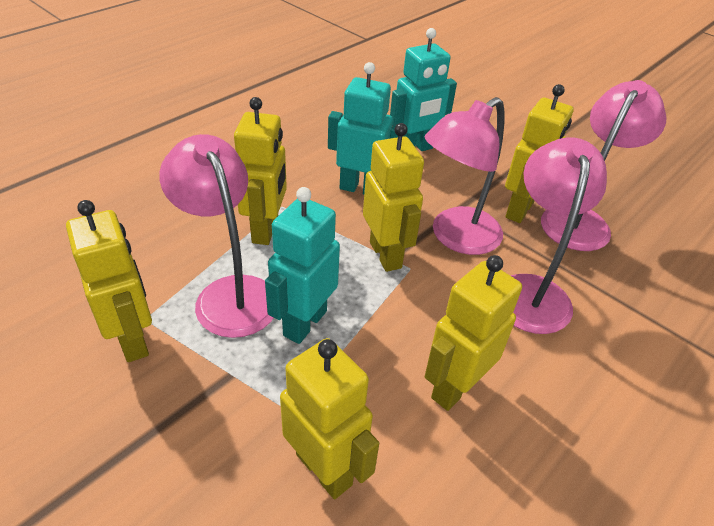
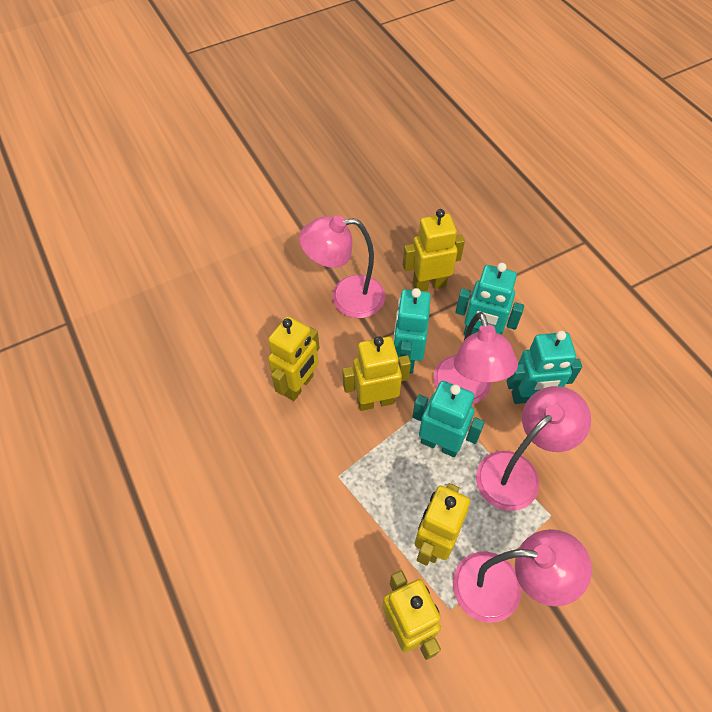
turquoise robot: [265,187,340,344] [328,62,403,195] [390,28,457,151] = 3 -> [394,288,431,373] [412,381,485,457] [455,263,524,336] [507,331,582,404] = 4
yellow robot: [66,200,152,362] [234,97,287,245] [280,338,379,499] [363,123,424,272] [425,255,522,411] [505,84,573,223] = 6 -> [268,316,320,401] [342,336,411,411] [382,570,441,660] [403,209,465,291] [415,483,470,566] = 5

